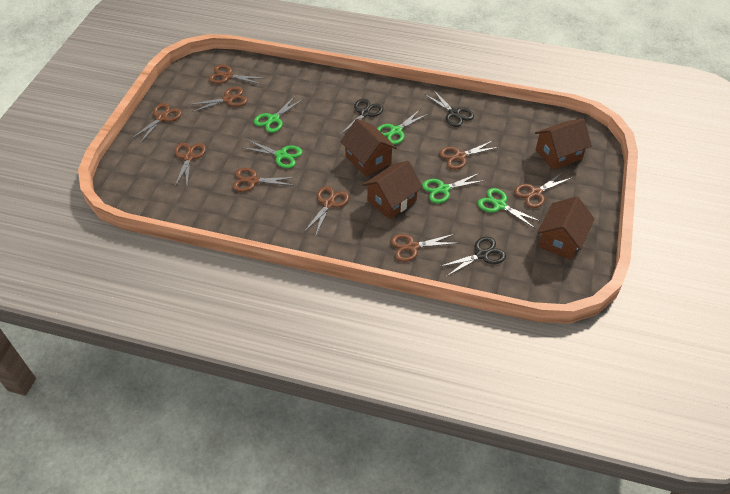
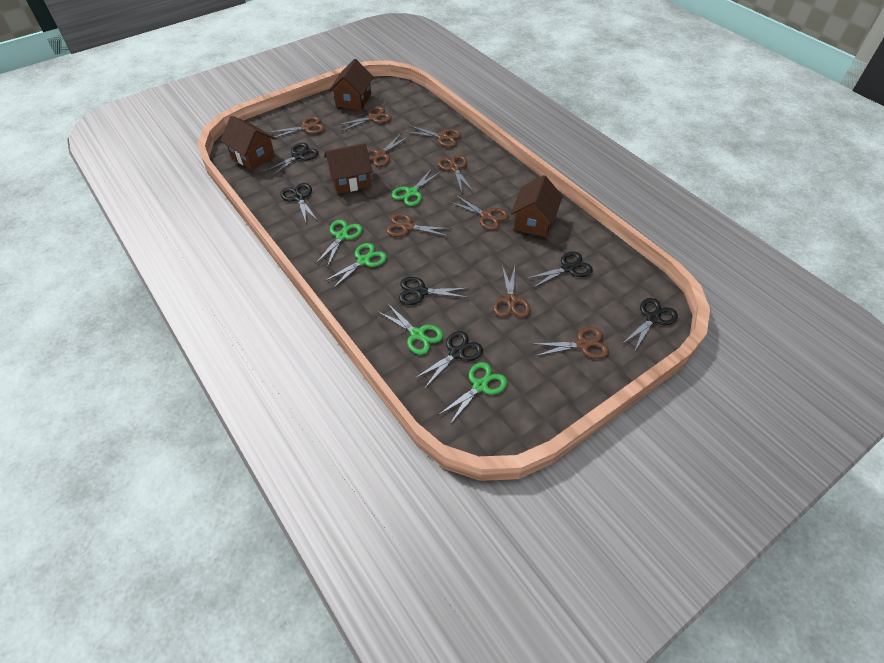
black scissors: [340,99,383,135] [426,90,474,127] [439,237,506,277] = 3 -> [264,143,319,177] [280,183,318,225] [399,277,469,305] [414,331,483,389] [526,251,593,288] [622,298,678,352] = 6

